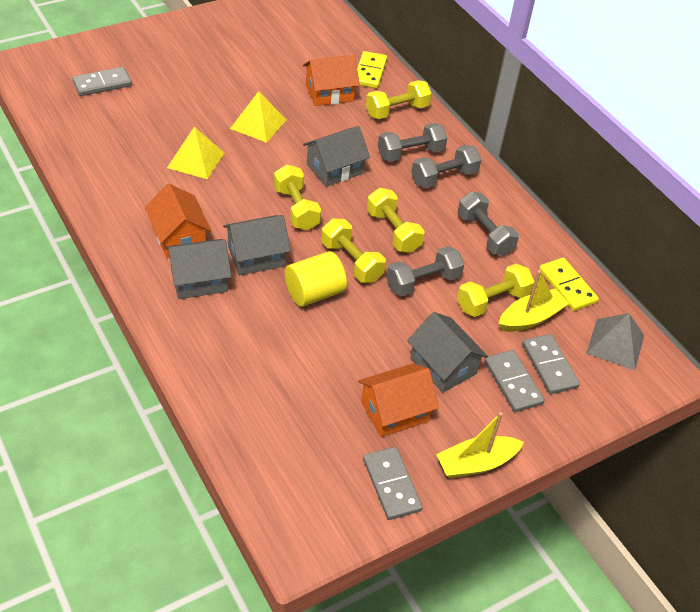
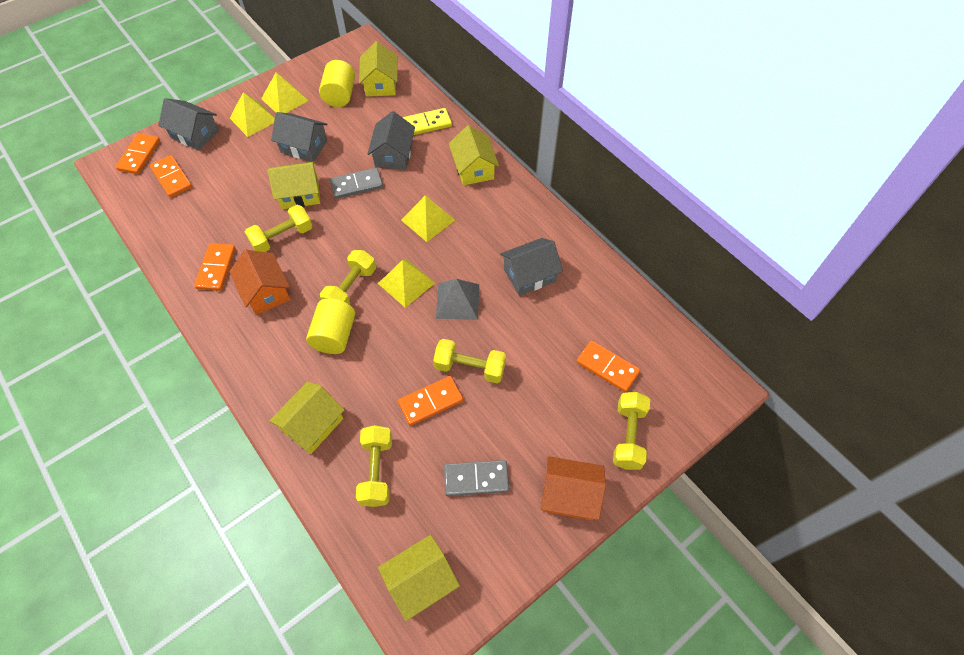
grey domino: [72,67,132,96] [363,447,423,520] [485,350,545,412] [522,334,580,394] = 4 -> [330,168,383,199] [444,460,509,496] = 2
grey dumbbell: [378,123,447,162] [386,246,464,296] [411,145,481,188] [458,191,519,256] = 4 -> none = 0
orange domino: none = 0 -> [116,133,160,174] [150,155,192,198] [194,243,236,291] [398,376,463,426] [576,340,640,392] = 5
orange house: [145,184,212,258] [303,55,360,106] [358,364,439,437] = 3 -> [229,250,290,315] [541,456,606,520] = 2
yellow boat: [436,412,524,478] [499,270,569,332] = 2 -> none = 0
yellow cylinder: [285,251,347,307] = 1 -> [306,298,355,354] [319,60,355,107] = 2
yellow domino: [357,51,387,88] [539,257,599,311] = 2 -> [402,108,452,135] = 1
yellow house: none = 0 -> [267,161,320,209] [269,381,345,454] [359,41,397,97] [378,535,460,621] [449,125,499,186] = 5
yellow pyramid: [167,127,224,179] [230,91,286,143] = 2 -> [230,92,275,137] [261,73,309,113] [378,260,435,308] [401,195,455,242] = 4

